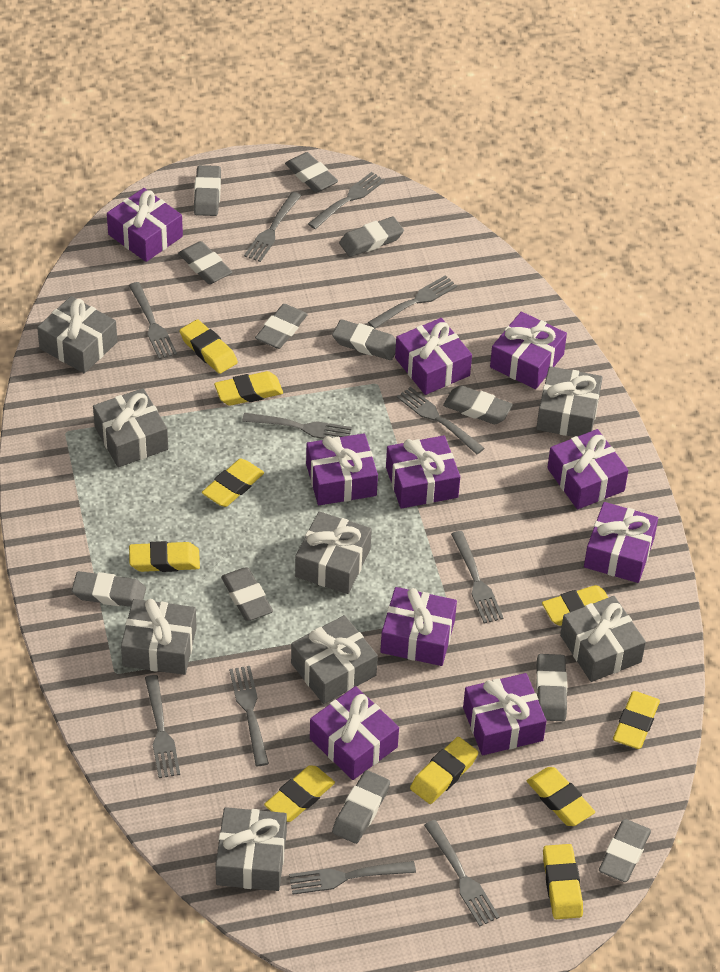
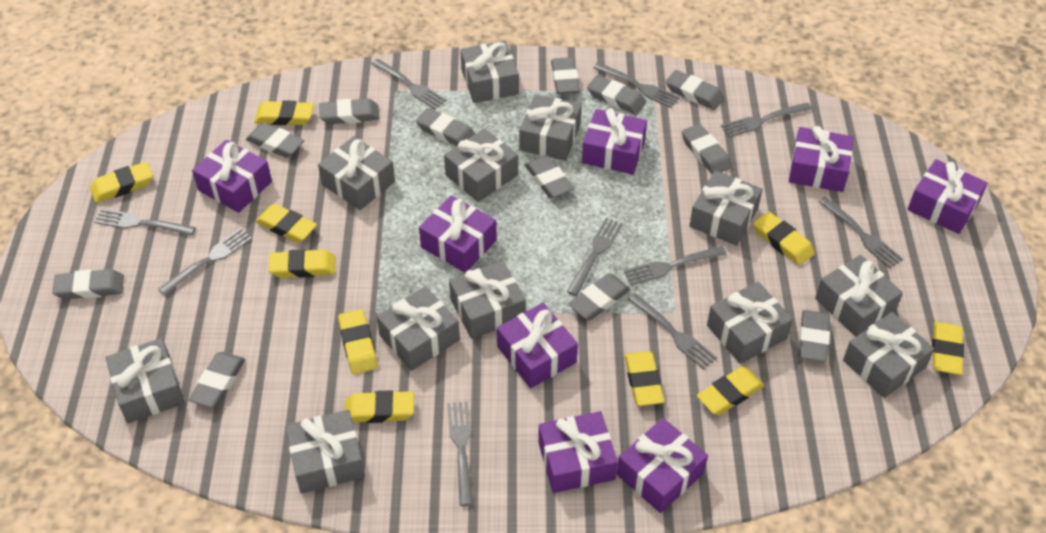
grey fork: [129,282,177,359] [145,675,180,778] [229,666,269,766] [242,413,352,439] [244,192,301,262] [289,861,416,895] [308,172,385,229] [368,275,457,329] [397,387,485,454] [424,820,500,927] [451,531,503,624] = 11 -> [94,208,196,236] [158,228,252,296] [371,58,447,110] [447,401,473,506] [567,218,623,296] [593,62,680,108] [624,246,727,285] [627,293,717,370] [721,102,812,138] [818,197,903,269] = 10
grey gift: [37,296,117,373] [93,388,168,467] [121,599,197,675] [215,807,287,891] [291,615,378,704] [295,511,372,594] [536,366,603,437] [560,596,646,682] = 8 -> [105,338,185,423] [285,410,365,494] [318,136,395,210] [377,286,460,371] [444,128,518,202] [449,261,526,339] [460,41,519,103] [519,94,582,161] [690,171,763,246] [707,282,793,364] [815,255,903,337] [843,312,935,398] = 12
purple gift: [107,188,183,262] [306,433,378,505] [310,686,399,780] [380,587,457,666] [386,435,460,509] [395,318,472,395] [463,673,546,755] [490,312,567,389] [547,429,628,509] [584,502,658,583] = 10 -> [192,140,272,213] [419,195,497,273] [497,303,578,388] [538,411,618,493] [582,108,647,174] [617,418,708,513] [789,126,854,192] [907,159,988,234] = 8

